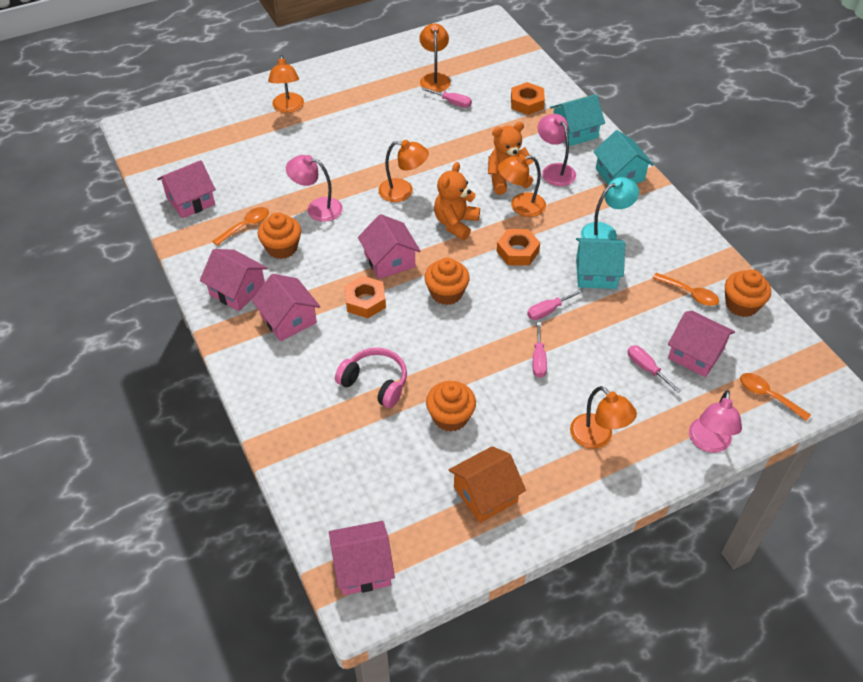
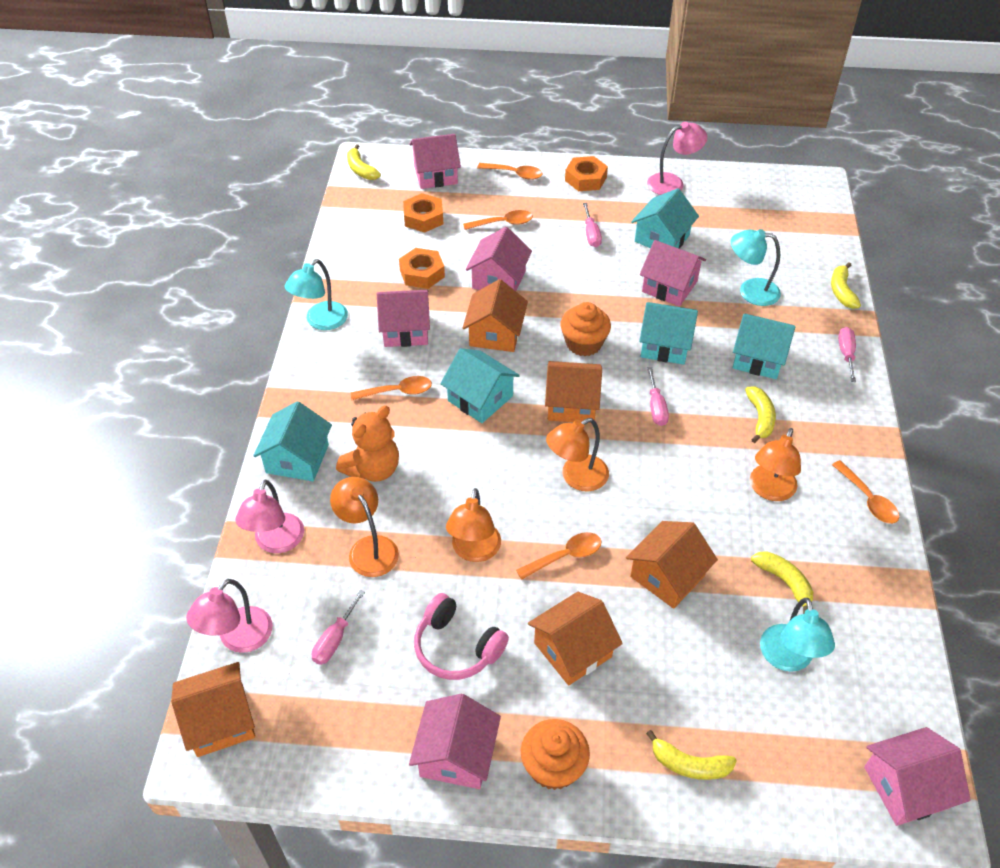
orange cupcake: [258,212,301,259] [424,258,470,305] [426,381,476,432] [725,269,771,317] = 4 -> [521,719,590,790] [560,302,611,356] = 2
orange house: [448,446,526,523] = 1 -> [171,662,255,757] [463,279,528,352] [528,592,623,686] [545,361,602,423] [626,521,718,609] = 5
orange lamp: [268,55,304,113] [378,140,429,202] [419,23,451,92] [498,154,546,217] [570,386,637,449] = 5 -> [330,477,399,577] [446,488,501,562] [546,418,609,492] [750,428,801,501] = 4
orange spoon: [212,207,269,246] [652,273,719,306] [740,373,811,421] = 3 -> [351,376,432,400] [463,210,533,230] [477,163,543,180] [516,532,601,580] [832,460,899,524] = 5
orange teddy bear: [434,162,480,240] [488,122,534,195] = 2 -> [336,405,399,482] = 1
turquoise house: [550,94,605,146] [576,238,626,289] [593,130,654,184] = 3 -> [253,401,332,481] [440,348,520,423] [631,188,699,249] [639,302,698,365] [733,314,796,379] = 5
turquoise lamp: [581,177,639,239] = 1 -> [284,259,348,330] [731,229,781,306] [760,598,835,672] = 3
yellow banana: none = 0 -> [347,144,381,180] [646,730,737,780] [745,387,776,443] [751,551,813,614] [831,262,861,309] = 5

